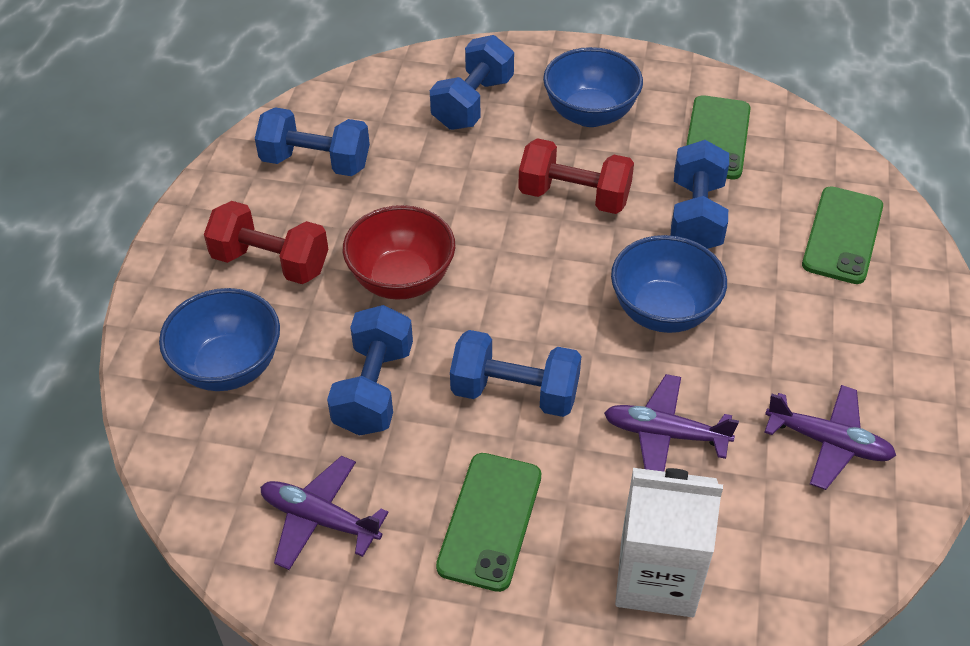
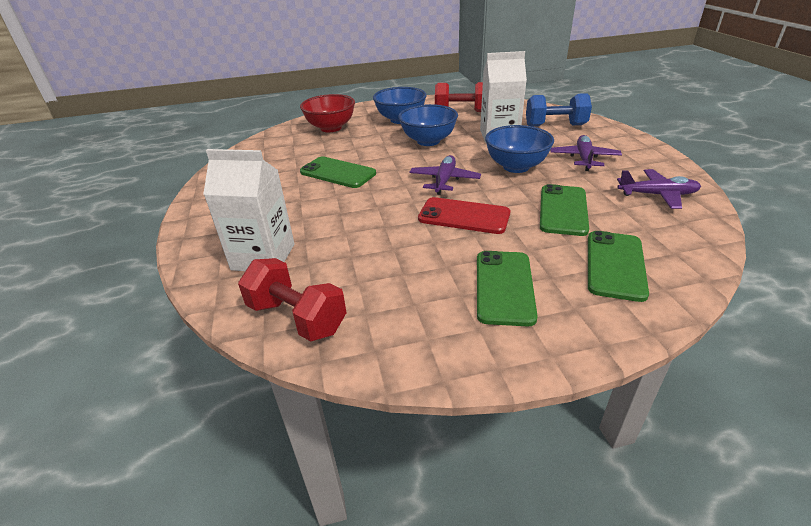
blue dumbbell: [255,107,370,176] [327,305,413,436] [430,35,514,130] [450,330,581,417] [671,140,729,249] = 5 -> [526,93,592,127] = 1
green phone: [436,453,541,592] [686,95,751,179] [802,187,883,284] = 3 -> [300,156,376,188] [477,251,538,326] [540,184,589,236] [588,231,649,302] = 4
red phone: none = 0 -> [418,197,511,234] = 1
white carton: [615,468,723,617] = 1 -> [203,149,295,271] [480,51,527,143] = 2

